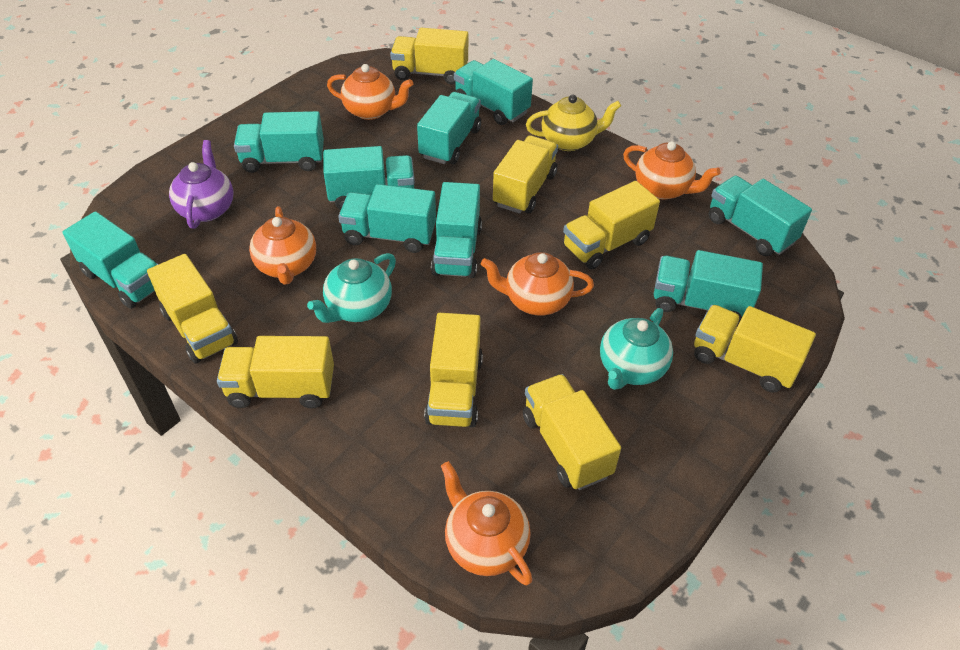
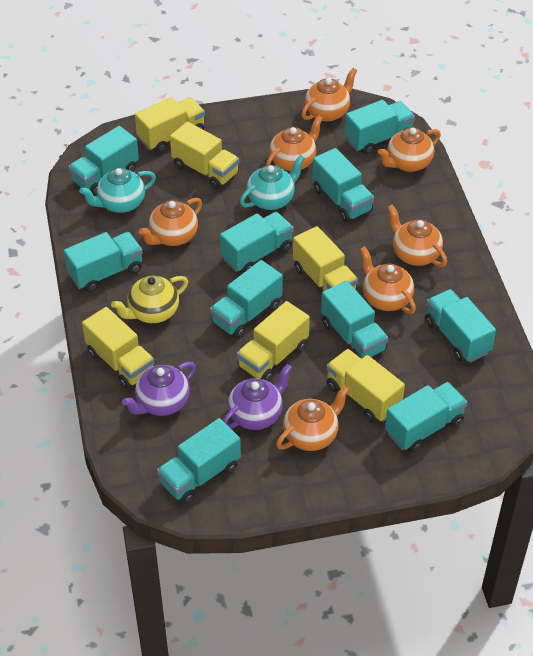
orange teapot: [249,206,316,285] [327,64,413,120] [441,461,532,585] [481,252,594,316] [623,141,721,200] = 5 -> [139,198,202,246] [266,115,323,171] [276,385,350,451] [302,68,357,122] [360,246,416,314] [378,128,441,172] [387,205,447,267] = 7
purple teapot: [169,140,234,229] = 1 -> [122,362,196,416] [223,364,292,430] = 2
turquoise truck: [63,211,159,309] [234,111,324,173] [323,146,415,210] [338,184,436,253] [417,92,481,164] [431,182,482,278] [454,59,533,125] [654,250,763,324] [709,176,812,256] = 9 -> [64,232,143,292] [68,126,139,196] [157,418,241,504] [210,260,283,339] [220,212,294,273] [312,148,374,222] [321,281,388,359] [345,100,415,155] [385,382,467,453] [425,289,496,363] = 10
yellow truck: [147,254,238,363] [217,336,334,408] [390,28,468,84] [424,313,483,428] [493,136,558,214] [523,374,621,490] [563,181,660,269] [694,305,816,393] = 8 -> [82,307,155,389] [135,97,205,153] [170,122,239,189] [237,301,310,381] [293,226,358,291] [326,349,405,423] = 6

